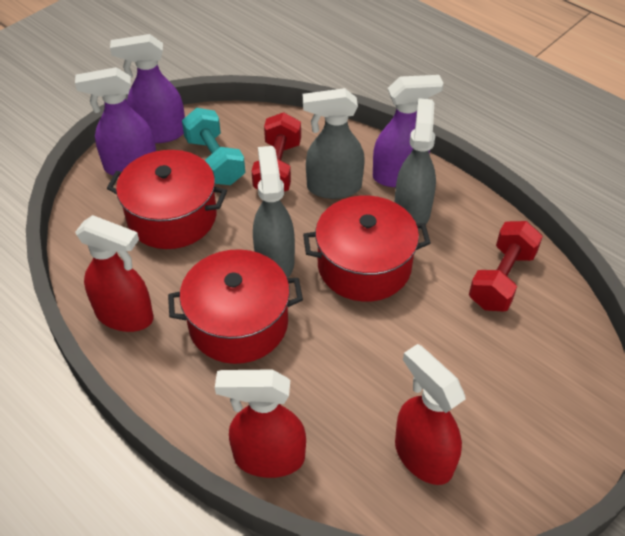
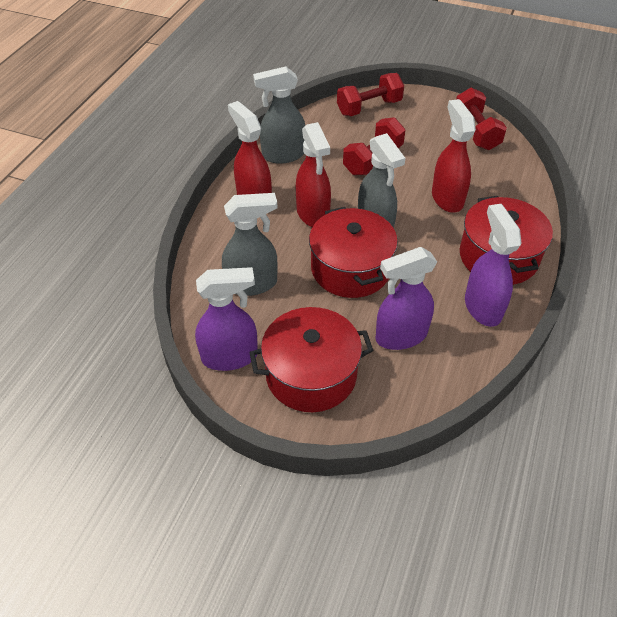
red dumbbell: [252,112,301,192] [469,221,543,311] = 2 -> [337,73,404,116] [343,117,405,175] [456,87,507,150] = 3
turquoise dumbbell: [182,108,245,185] = 1 -> none = 0

